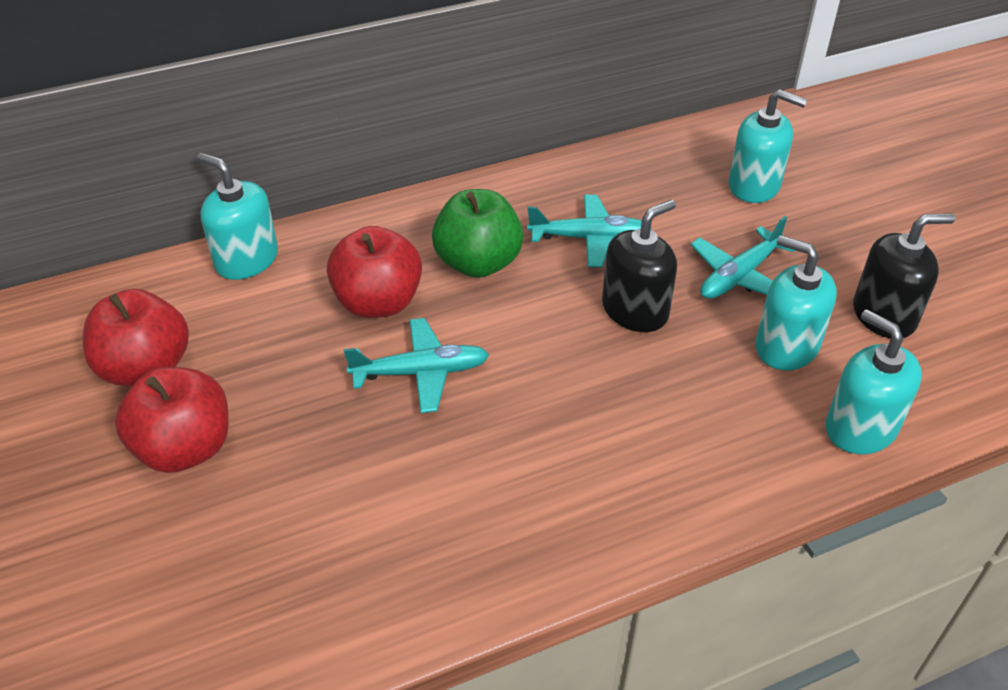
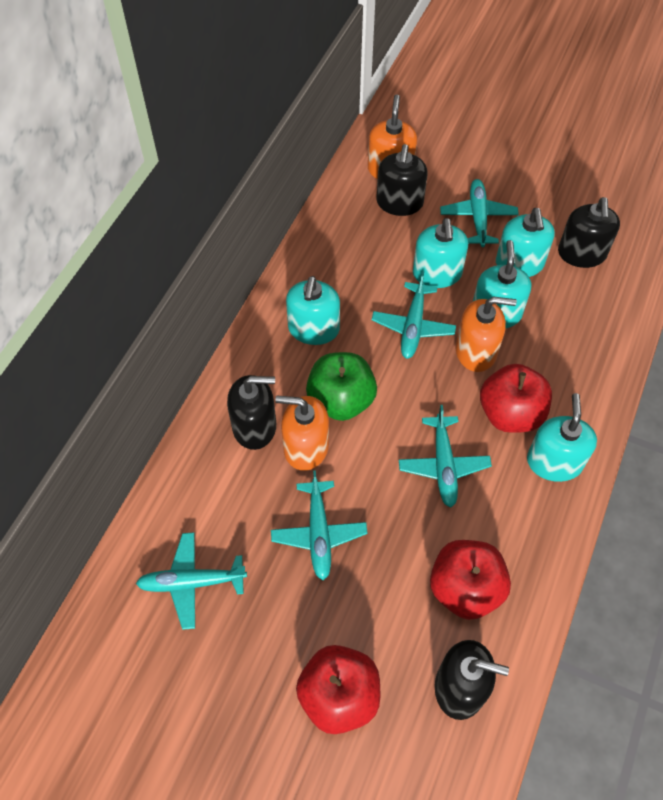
black soap dispenser: [602,200,677,332] [853,213,955,339] = 2 -> [227,375,276,450] [376,144,428,216] [435,640,509,720] [558,197,620,268] = 4
orange soap dispenser: none = 0 -> [275,396,329,471] [368,95,417,179] [456,296,517,372] = 3
turquoise plane: [344,318,489,413] [527,195,642,267] [690,216,795,299] = 3 -> [136,532,247,630] [271,470,368,580] [372,271,456,359] [399,405,492,508] [440,179,519,247] = 5
turquoise soap dispenser: [197,153,278,280] [728,89,807,203] [755,235,837,370] [825,309,922,454] = 4 -> [286,276,340,345] [413,218,468,288] [473,240,531,329] [496,208,555,277] [527,393,597,482] = 5

